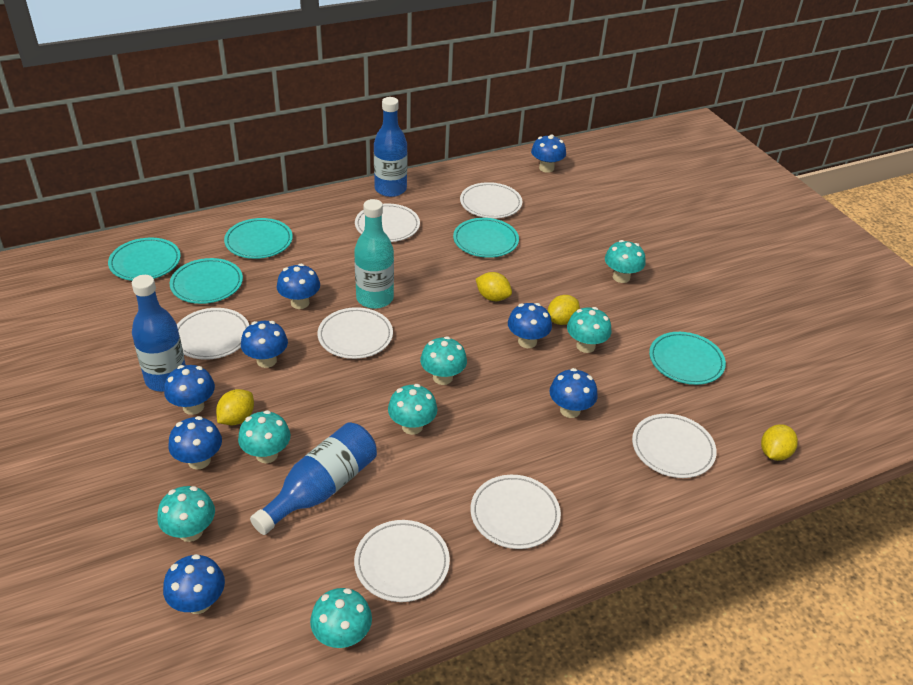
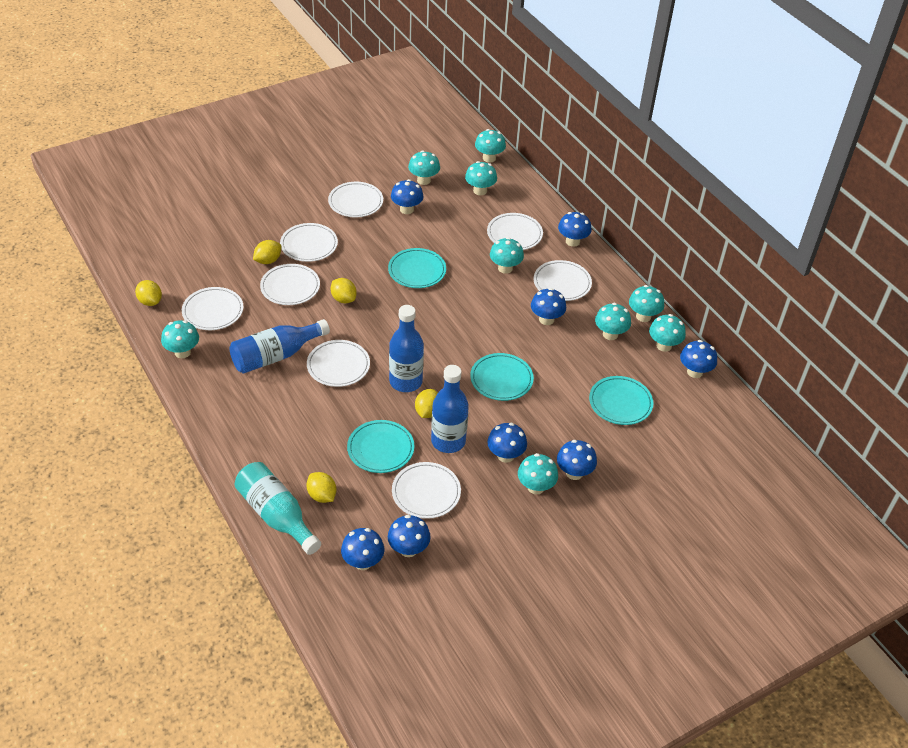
turquoise mushroom: [157,486,215,542] [238,410,291,463] [310,588,372,648] [388,384,438,435] [420,336,467,385] [567,307,611,353] [605,240,646,283] = 7 -> [161,320,199,358] [408,151,440,185] [465,161,497,195] [475,129,506,163] [490,237,524,274] [518,453,558,495] [595,303,631,340] [629,285,664,322] [649,314,686,352] = 9
turquoise plate: [108,238,181,281] [170,258,243,304] [224,218,293,259] [453,218,519,258] [649,332,726,385] = 5 -> [347,420,414,473] [388,248,446,288] [470,353,534,401] [589,376,653,425] = 4
white plate: [177,308,249,360] [318,307,393,359] [354,520,450,602] [355,203,420,242] [460,182,522,218] [471,475,561,549] [632,414,717,478] = 7 -> [182,287,244,330] [260,264,320,305] [280,223,338,262] [307,340,370,387] [328,182,383,217] [392,462,461,519] [487,213,543,250] [534,260,592,301] = 8
yellow lemon: [216,389,254,425] [476,272,512,301] [548,295,580,325] [761,424,798,461] = 4 -> [135,280,162,306] [253,240,281,264] [306,472,336,503] [331,278,357,303] [415,389,438,418] = 5

